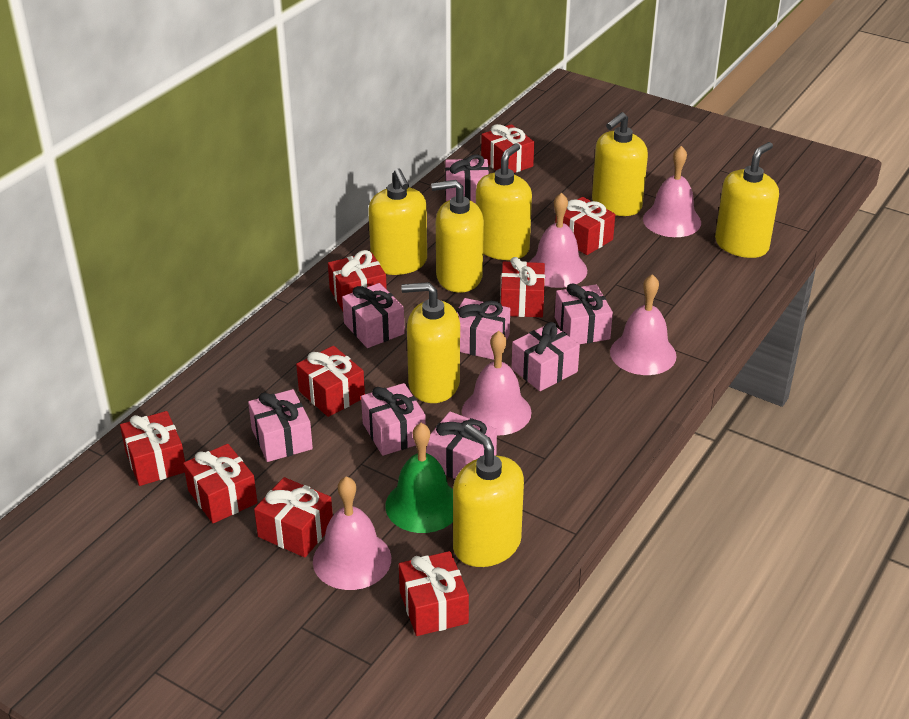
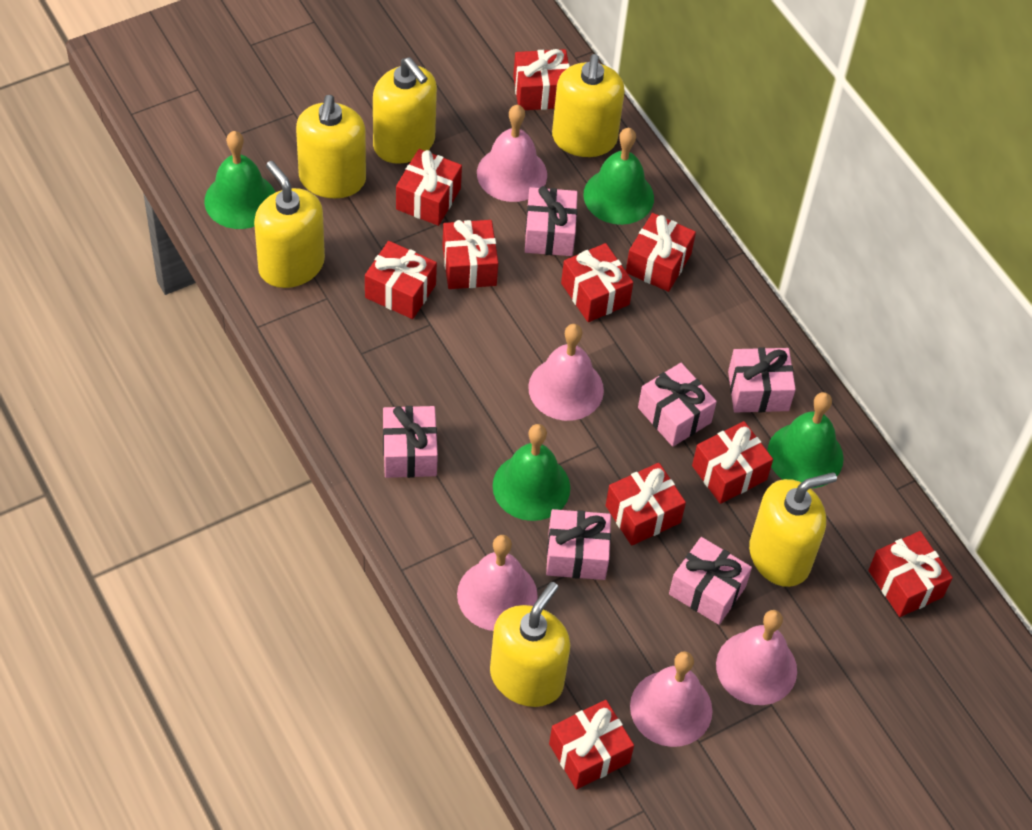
green bell: [385,423,453,533] = 1 -> [204,131,275,229] [493,424,570,521] [583,128,654,225] [767,392,844,488] = 4
pink gift: [248,389,313,462] [342,283,405,348] [361,383,426,456] [426,411,497,479] [445,154,489,204] [456,298,510,360] [512,322,580,391] [555,284,613,344] = 8 -> [383,406,438,478] [525,186,578,256] [546,509,611,580] [638,363,717,447] [669,537,752,625] [728,347,796,412] = 6
red gift: [120,411,185,486] [183,444,258,523] [254,477,333,557] [296,346,365,417] [328,250,387,311] [399,551,469,636] [481,124,534,173] [500,257,545,317] [555,197,615,255] = 9 -> [365,241,437,319] [396,149,462,226] [442,220,498,289] [513,49,570,110] [549,700,634,790] [561,243,633,322] [606,463,686,546] [626,213,696,292] [692,421,773,504] [868,531,953,617] = 10
yellow soap dispenser: [368,168,427,275] [401,282,460,403] [431,180,484,293] [453,424,524,567] [476,143,532,260] [592,112,648,216] [715,142,779,258] = 7 -> [254,161,325,288] [296,95,366,198] [373,57,437,164] [490,582,570,707] [552,54,625,157] [749,472,837,587] = 6

